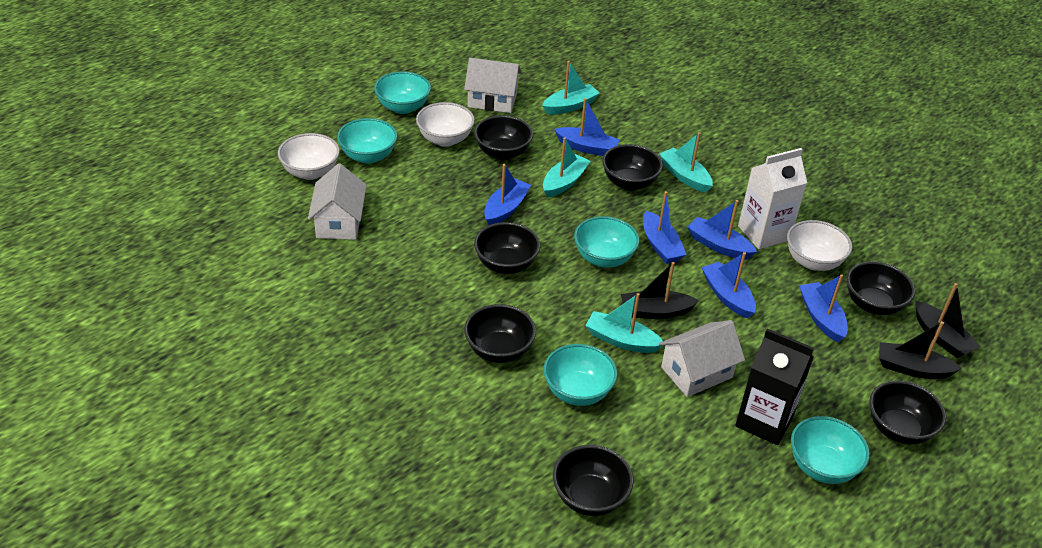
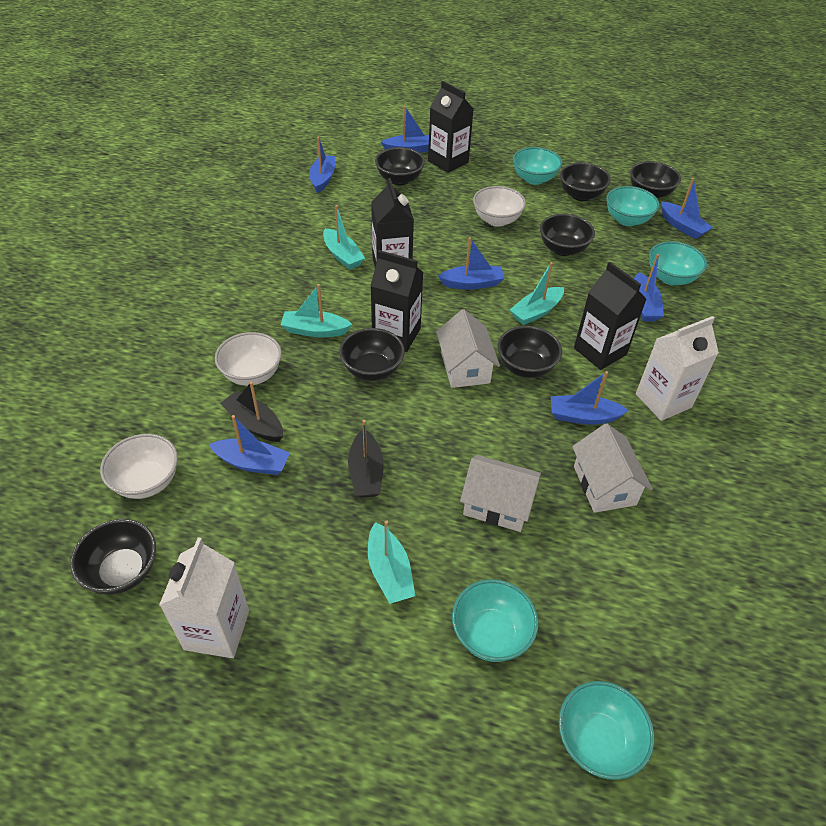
black boat: [621,262,699,319] [879,321,962,379] [915,283,981,358] = 3 -> [220,382,283,442] [348,420,384,498] = 2
black carton: [735,329,814,445] = 1 -> [370,250,424,352] [371,178,414,267] [428,81,473,173] [574,262,647,370] = 4
blue boat: [484,164,531,225] [554,98,620,156] [643,191,687,264] [687,200,757,260] [701,252,756,319] [799,274,848,342] = 6 -> [209,415,290,475] [309,137,336,193] [381,106,429,153] [438,237,504,290] [551,371,629,425] [634,254,664,322] [661,178,713,239] = 7
white carton: [738,148,807,249] = 1 -> [159,537,249,658] [636,316,719,421] = 2

